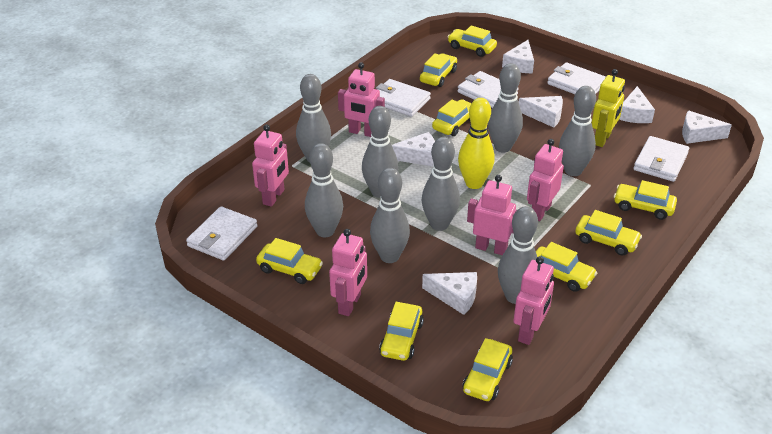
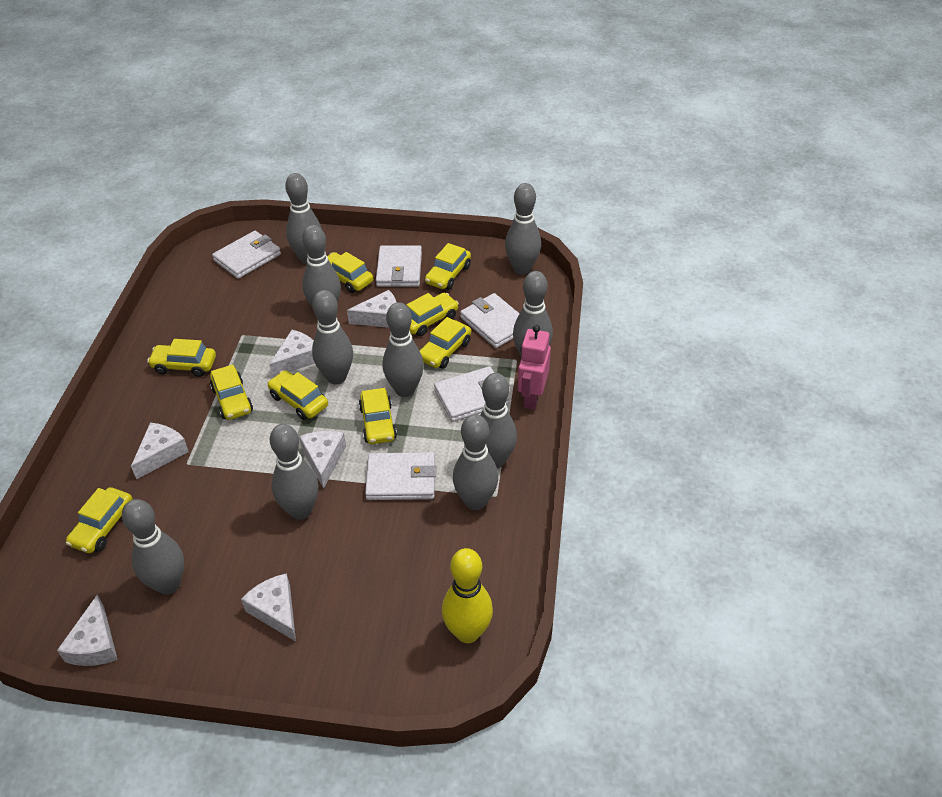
grey bowling pin: [296,74,331,163] [305,143,343,237] [362,106,398,198] [370,168,410,263] [422,137,460,231] [488,63,523,153] [498,206,538,304] [559,86,596,176] = 8 -> [122,499,184,595] [270,424,319,520] [285,173,322,264] [302,225,341,308] [312,290,353,384] [383,302,424,397] [453,414,498,510] [480,373,517,468] [505,183,541,275] [513,271,553,356] = 10
pink robot: [252,125,289,207] [329,229,367,316] [338,62,385,137] [467,175,517,255] [513,256,554,345] [527,139,564,221] = 6 -> [518,325,551,410] = 1
yellow robot: [592,69,625,147] = 1 -> none = 0

